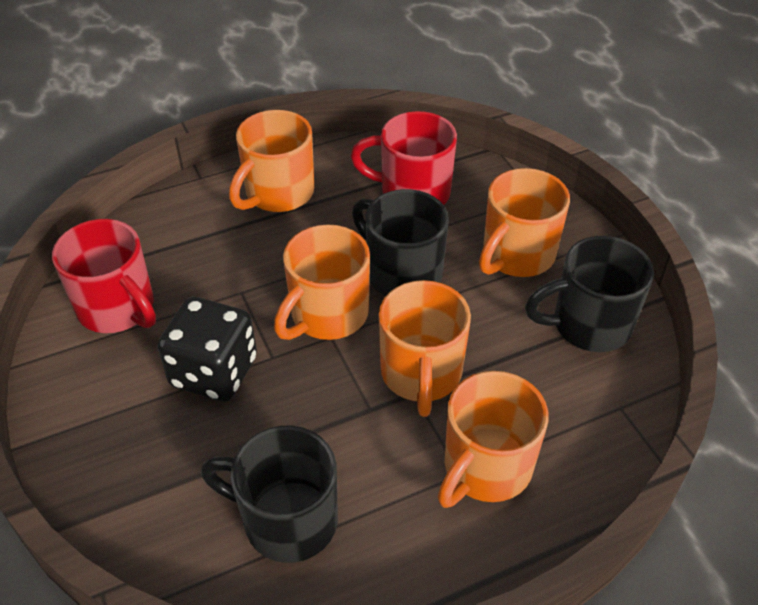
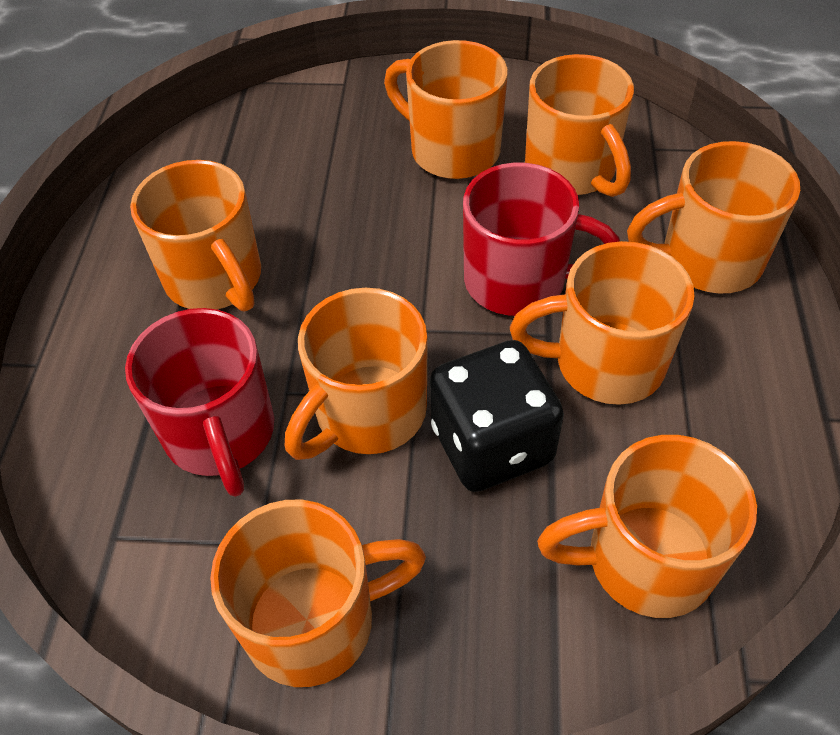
black mug: [201,426,338,563] [352,189,449,296] [525,236,654,352] = 3 -> none = 0
orange mug: [229,110,314,212] [274,224,370,340] [379,280,471,417] [437,371,549,508] [479,168,570,277] = 5 -> [130,160,261,312] [210,500,426,687] [285,288,428,460] [384,40,508,179] [510,241,695,405] [525,54,634,197] [537,435,757,618] [627,141,800,294] = 8

